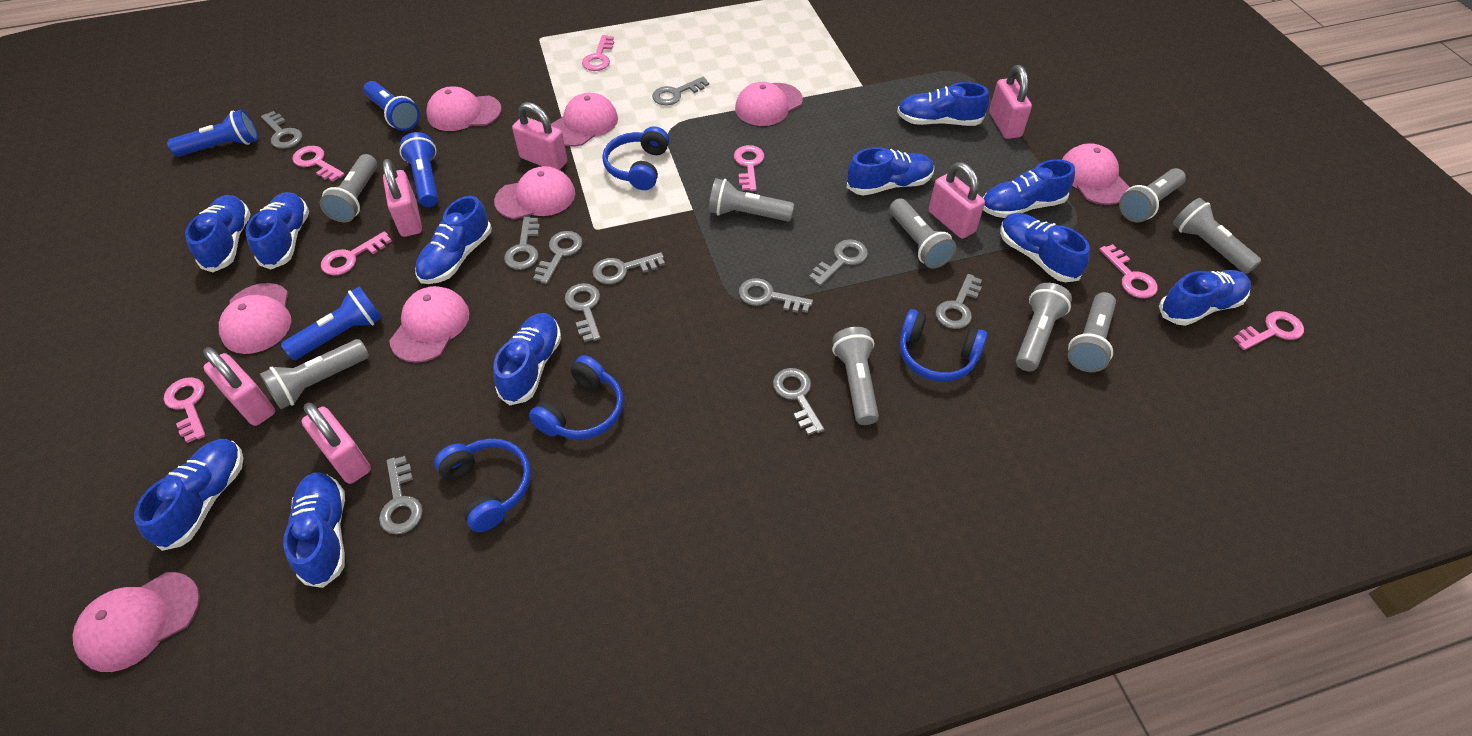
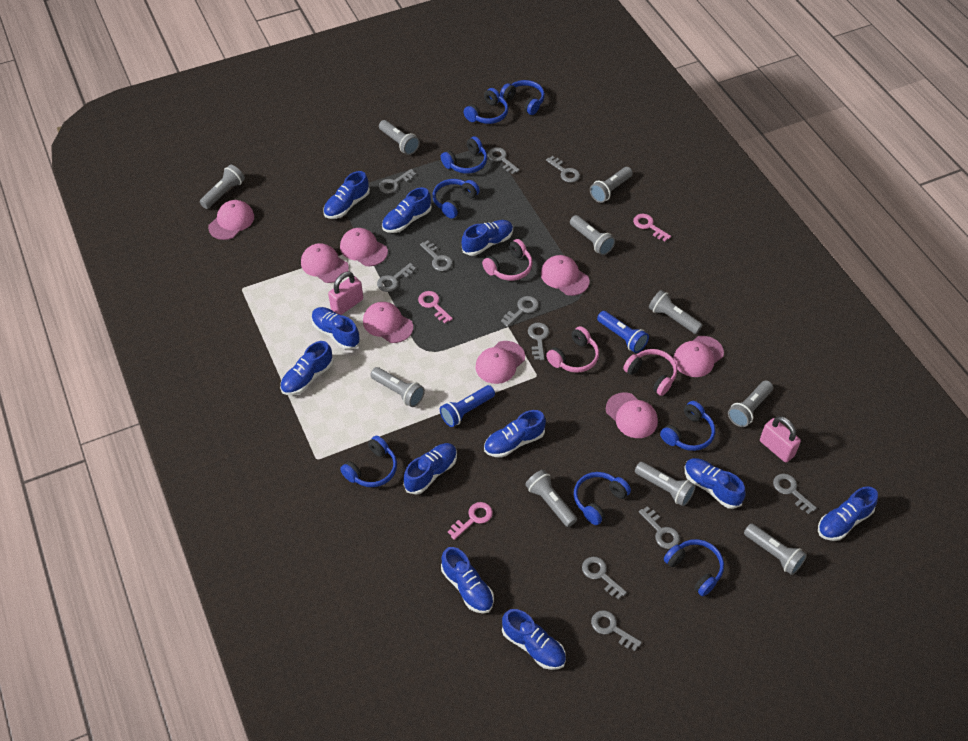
blue flashlight: [167,109,258,157] [281,286,382,360] [363,81,420,131] [399,132,438,207] = 4 -> [440,385,495,427] [597,311,649,353] = 2
blue headphones: [434,439,531,532] [529,355,623,440] [602,126,669,190] [900,309,987,382] = 4 -> [340,436,397,487] [433,179,480,219] [441,136,487,174] [464,88,508,124] [500,80,545,115] [574,472,631,525] [660,401,715,451] [664,539,724,596] = 8
grey flashlight: [260,339,369,409] [320,154,377,222] [709,178,794,222] [832,327,879,425] [889,198,956,268] [1016,283,1072,371] [1068,292,1116,372] [1119,168,1186,222] [1173,198,1261,274] = 9 -> [200,165,245,209] [370,367,425,407] [379,120,420,155] [525,469,577,527] [570,215,615,255] [590,167,633,203] [635,462,696,506] [649,290,703,334] [728,380,773,427] [744,523,807,575] = 10
pink headphones: none = 0 -> [482,239,533,281] [546,326,599,373] [623,349,677,396] = 3
pink key: [164,377,206,443] [293,146,345,182] [321,231,392,275] [582,35,614,71] [734,145,764,191] [1099,244,1158,298] [1233,311,1304,350] = 7 -> [418,291,453,323] [448,502,493,540] [633,214,671,241] = 3
pink padlock: [203,347,275,426] [301,403,371,484] [383,159,422,237] [512,102,568,170] [929,162,985,239] [989,65,1032,139] = 6 -> [328,272,363,315] [760,416,801,463] = 2

